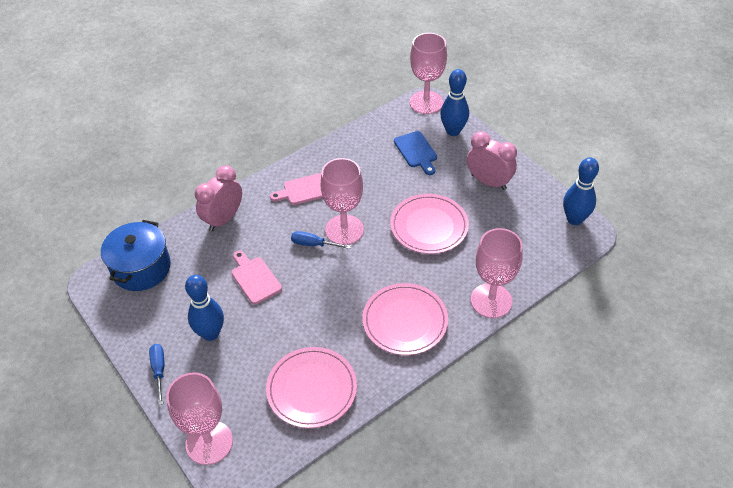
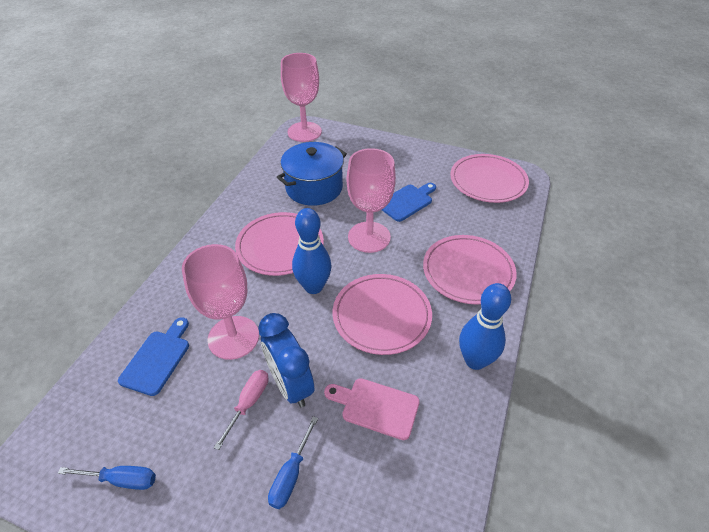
blue bowling pin: [185,275,224,341] [440,69,469,136] [563,157,599,225] = 3 -> [292,208,332,294] [459,283,511,370] = 2
blue clock: none = 0 -> [258,313,314,407] = 1
blue cutting board: [394,131,437,175] = 1 -> [118,317,189,396] [382,183,436,222] = 2
pink clock: [195,165,242,231] [467,131,517,190] = 2 -> none = 0
pink cutting board: [231,251,282,304] [270,173,323,205] = 2 -> [324,378,420,440] = 1
pink goblet: [166,372,233,465] [321,158,364,245] [409,33,447,114] [471,228,523,318] = 4 -> [182,244,259,360] [281,53,322,142] [347,148,396,253] = 3
pink plate: [266,347,357,428] [362,283,448,355] [390,194,469,254] = 3 -> [235,212,324,276] [333,274,432,355] [423,235,517,305] [450,154,529,203] = 4
pink screwdriver: none = 0 -> [214,370,269,450] = 1

